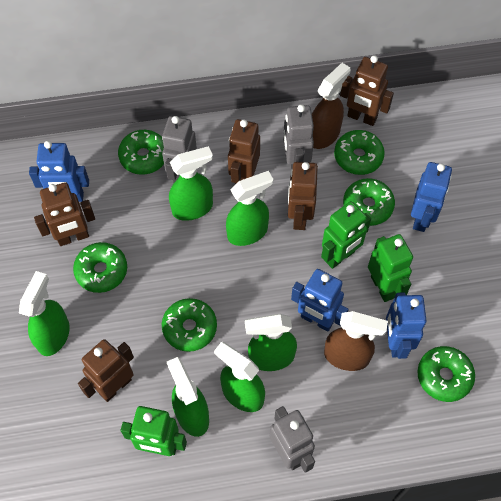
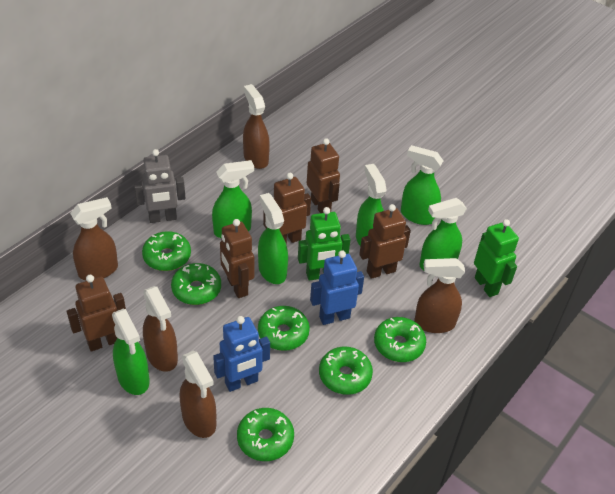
blue robot: [29,141,89,202] [291,269,349,332] [386,293,427,359] [411,162,452,232] = 4 -> [213,316,270,392] [310,251,364,325] = 2
brown spray bottle: [312,63,350,149] [324,311,388,371] = 2 -> [70,197,118,280] [143,286,178,372] [180,351,216,438] [243,84,270,169] [414,258,465,333] = 5
green robot: [121,406,187,456] [321,201,371,269] [368,234,413,302] = 3 -> [298,207,351,281] [474,219,519,297] = 2
grey robot: [162,116,197,183] [270,406,315,473] [283,104,314,169] = 3 -> [134,149,186,223] = 1

